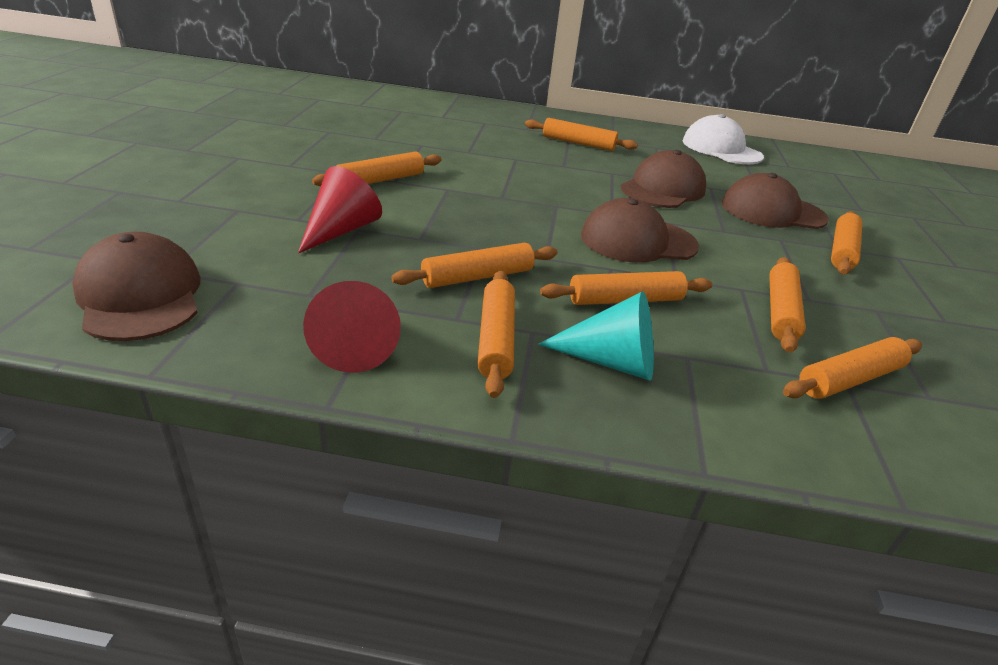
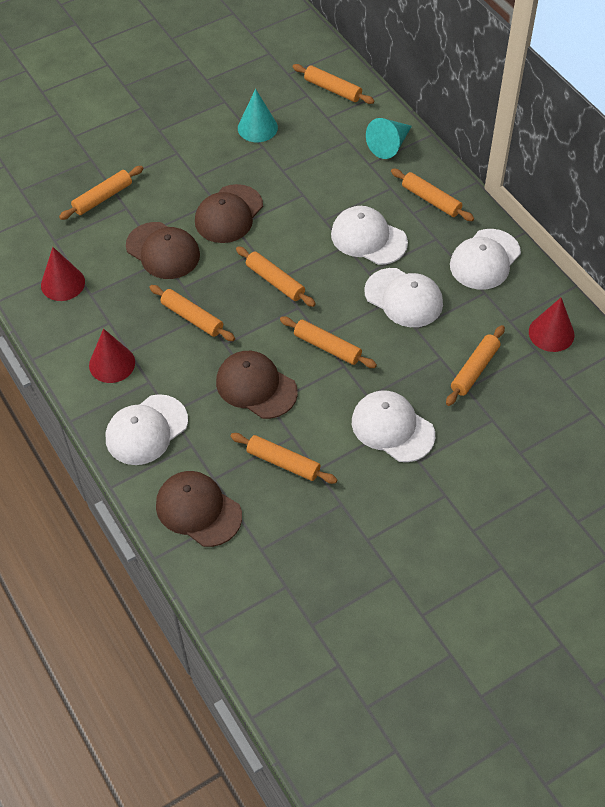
red cone: [298,166,382,253] [303,281,401,373] = 2 -> [41,247,85,301] [89,329,135,383] [529,298,575,352] = 3
turquoise cone: [538,291,654,381] = 1 -> [238,89,278,142] [366,118,412,159] = 2
white cap: [683,114,764,164] = 1 -> [106,394,188,465] [331,206,408,265] [352,390,435,462] [364,268,443,327] [450,229,521,290] = 5

